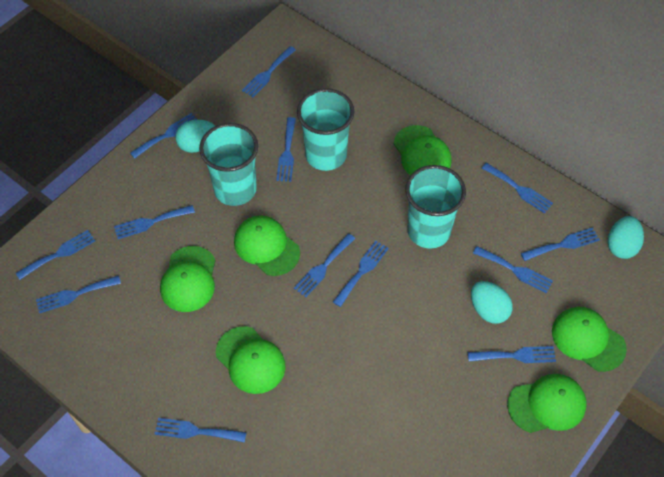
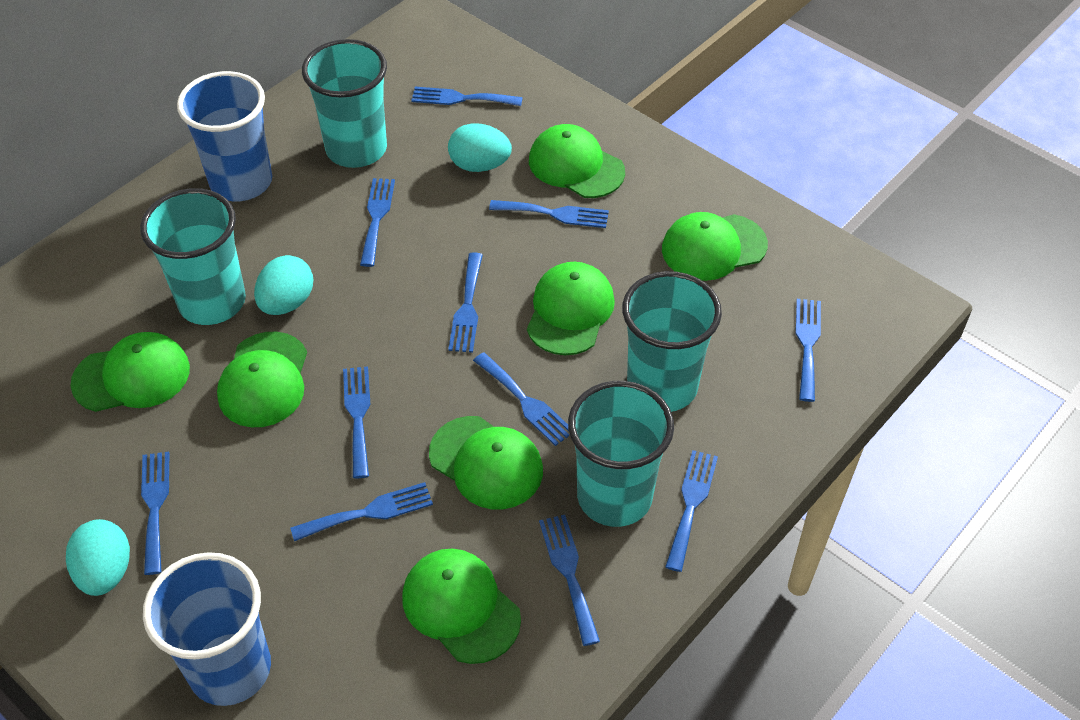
blue cup: none = 0 -> [143,552,271,706] [177,71,272,201] = 2
blue fork: [16,230,95,280] [36,276,121,313] [114,205,195,239] [130,113,197,159] [155,418,247,443] [242,46,296,97] [276,117,296,182] [294,234,355,297] [333,241,389,307] [468,346,556,363] [473,246,553,293] [482,163,553,213] [521,227,600,261] = 13 -> [141,452,169,575] [290,482,433,541] [343,366,370,478] [360,178,395,267] [411,87,523,106] [448,252,483,353] [473,352,569,446] [489,200,609,228] [539,515,600,646] [665,450,718,572] [795,299,821,402] = 11
green cap: [160,246,216,312] [216,326,286,394] [234,215,300,276] [394,125,452,175] [507,374,587,433] [552,307,627,372] = 6 -> [70,332,190,412] [217,331,307,427] [402,549,521,664] [429,416,543,509] [527,262,615,355] [529,124,625,198] [662,212,768,281] = 7
turquoise cup: [199,123,258,206] [297,88,355,171] [405,165,466,248] = 3 -> [140,188,246,325] [302,39,387,168] [568,381,674,527] [622,271,722,412] = 4

